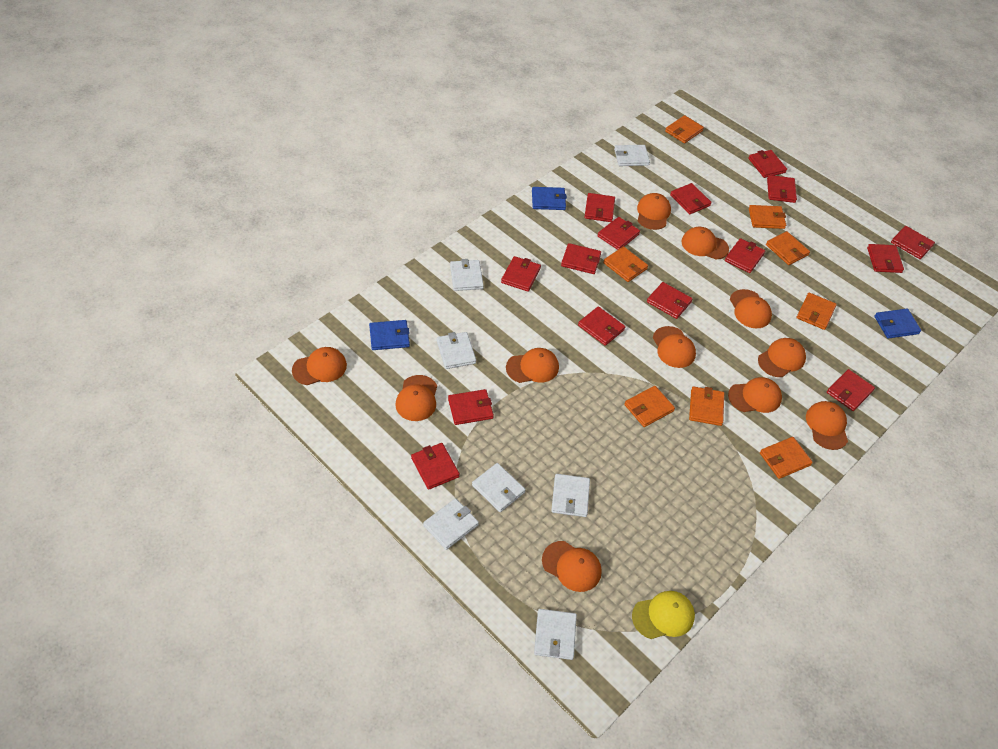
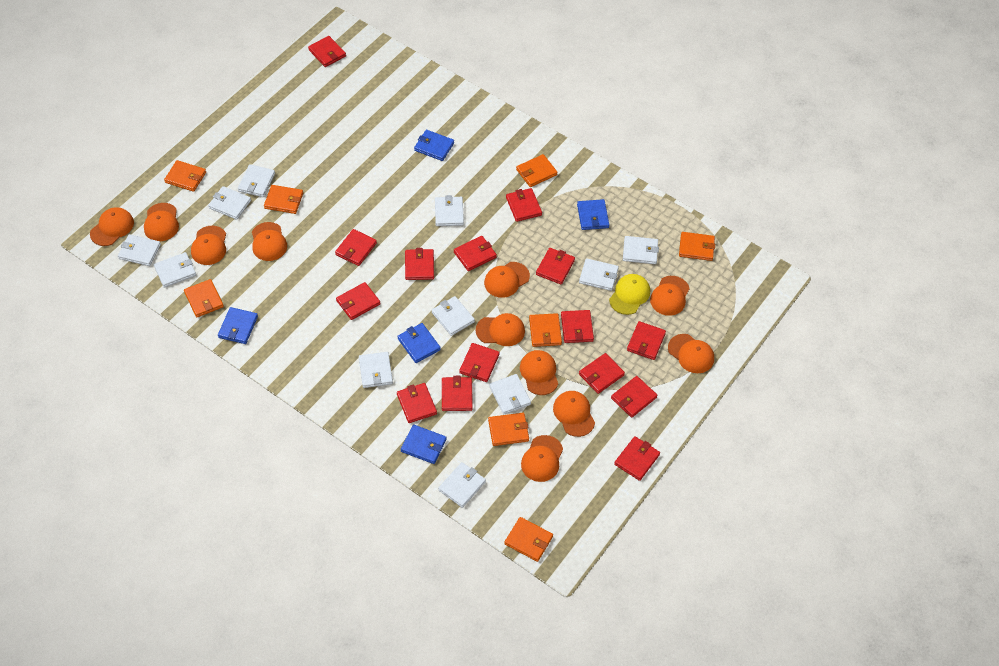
blue wallet: [369,320,410,350] [532,187,567,210] [874,309,921,339] = 3 -> [218,307,258,344] [397,323,441,363] [401,425,446,464] [414,130,454,161] [577,199,609,230] = 5
white wallet: [423,498,479,550] [437,332,476,369] [450,259,484,291] [472,463,526,512] [534,609,577,660] [551,474,590,517] [614,145,650,166] = 7 -> [118,234,161,266] [154,252,196,288] [208,186,251,220] [238,164,275,197] [359,352,393,388] [432,296,475,336] [435,195,464,226] [438,462,486,508] [489,374,531,415] [579,258,619,291] [623,236,659,264] = 11

